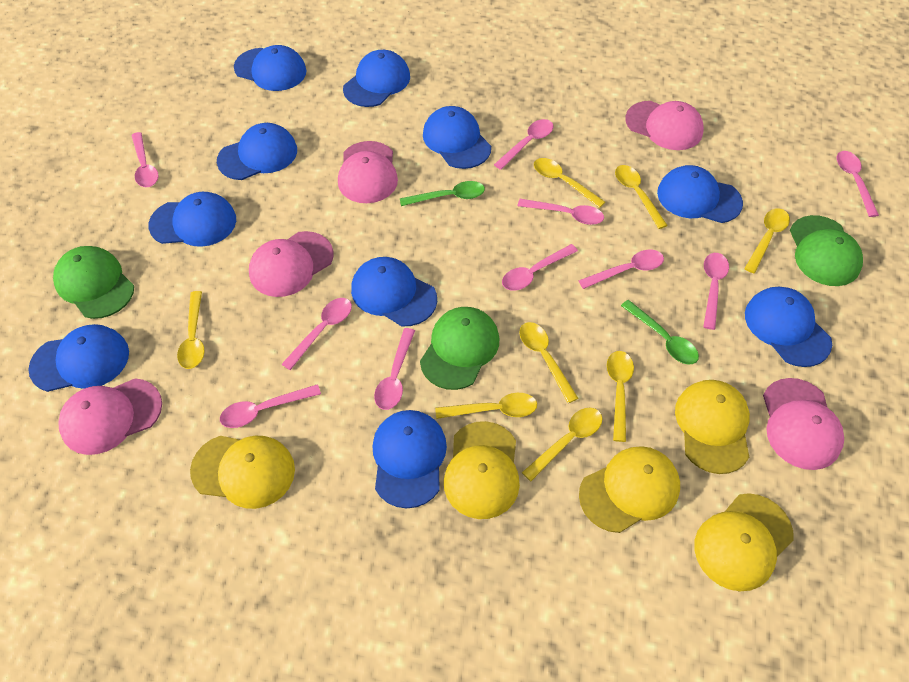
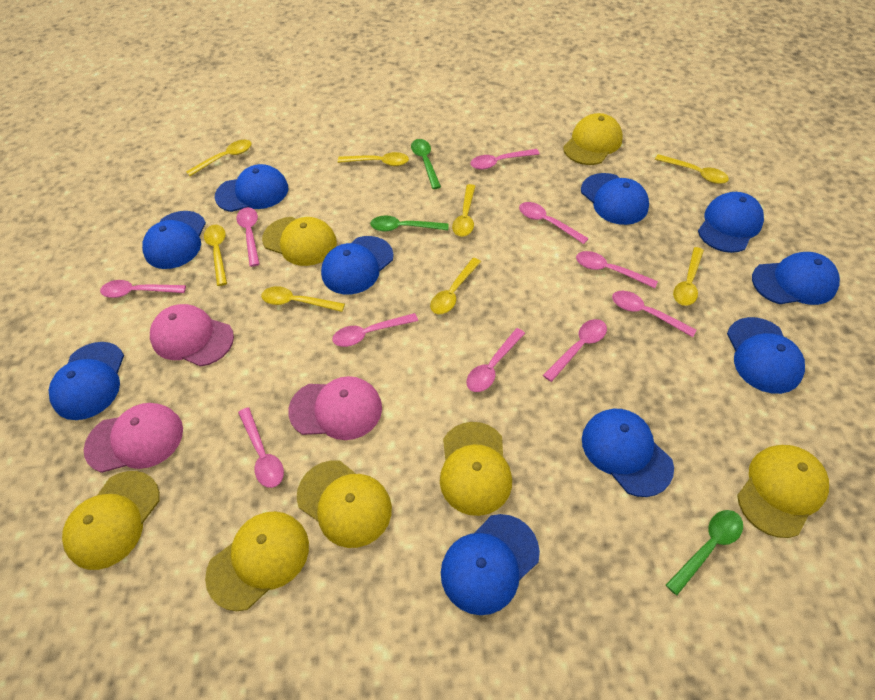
green cap: [53,246,134,319] [420,307,499,390] [790,215,863,286] = 3 -> none = 0
green spoon: [400,181,485,206] [621,300,699,365] = 2 -> [370,215,449,232] [411,139,441,189] [666,510,743,595] = 3
pink cap: [58,379,162,455] [249,231,333,297] [338,141,398,203] [625,101,704,150] [763,378,844,470] = 5 -> [84,403,183,473] [150,304,234,367] [288,376,382,440] = 3
yellow cap: [190,436,295,509] [444,421,520,519] [579,446,680,533] [675,380,750,474] [694,493,794,591] = 5 -> [62,471,160,570] [205,511,309,611] [262,217,337,266] [297,460,392,548] [440,422,512,516] [563,113,623,165] [737,445,829,538] = 7

